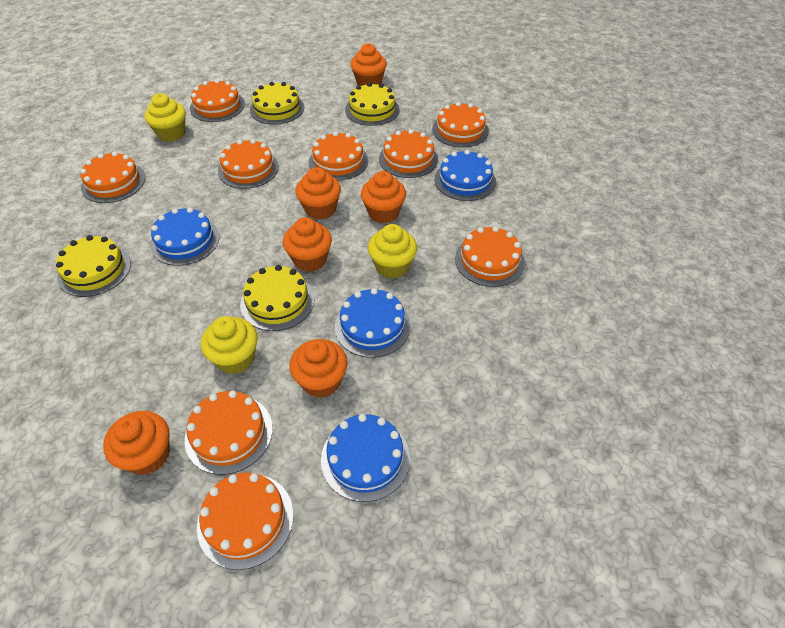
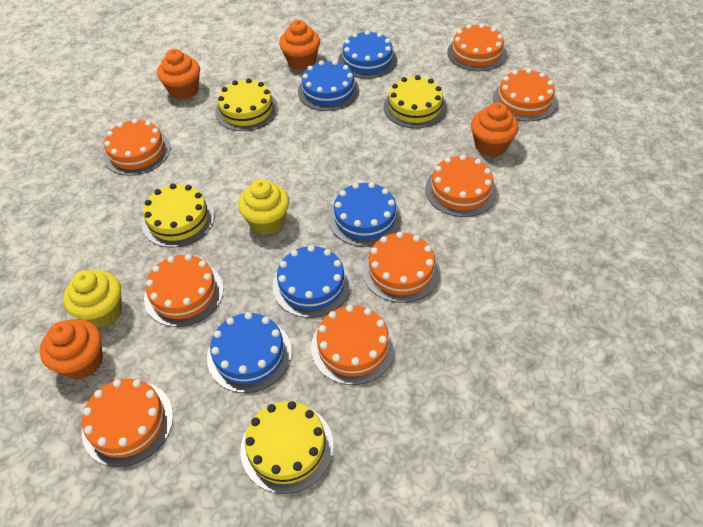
blue cake: [150,208,219,266] [321,414,410,502] [335,288,411,358] [434,150,496,201] = 4 -> [207,312,292,393] [273,245,351,318] [298,60,359,111] [329,182,402,247] [338,30,397,79] = 5
orange cake: [80,152,146,203] [185,390,273,475] [190,79,245,122] [197,473,293,570] [218,139,279,189] [309,132,368,181] [379,129,438,178] [432,102,489,147] [455,226,525,287] = 9 -> [82,378,173,467] [103,119,171,176] [144,254,224,327] [311,305,395,385] [362,232,440,303] [425,155,497,217] [447,24,507,71] [493,69,557,121] = 8
orange cupcake: [103,411,170,475] [283,217,332,272] [289,339,347,398] [296,167,341,220] [351,43,387,86] [361,171,406,223] = 6 -> [40,319,103,380] [157,49,200,100] [279,20,320,70] [471,102,519,157] = 4
yellow cupcake: [145,93,186,142] [201,316,258,374] [368,224,417,279] = 3 -> [63,270,122,328] [238,179,289,235] = 2

